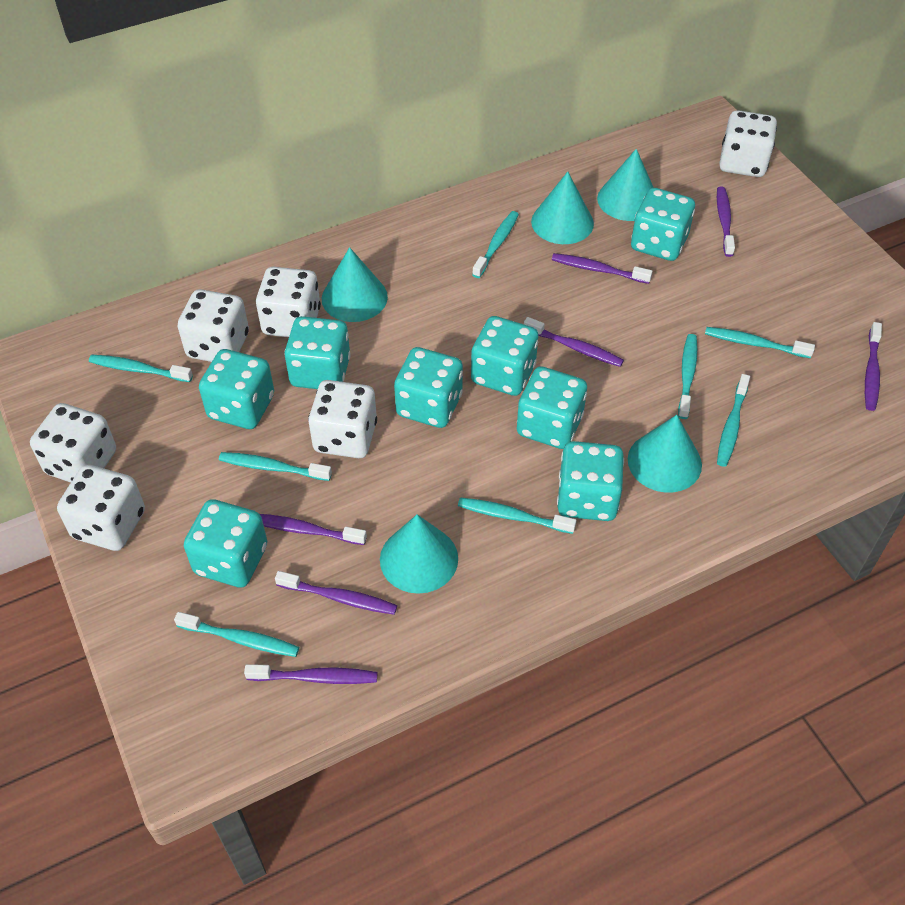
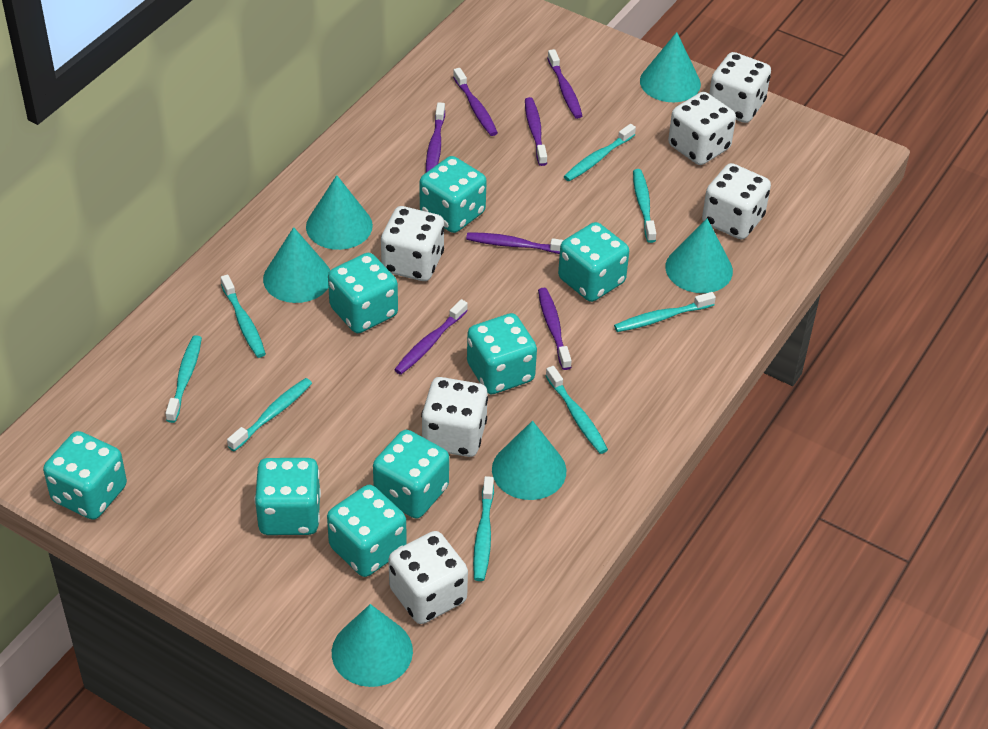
turquoise cone: [322,247,388,322] [380,514,458,594] [531,172,594,244] [597,149,654,221] [628,415,702,493] = 5 -> [263,227,330,303] [306,175,373,250] [332,604,413,687] [492,421,566,500] [640,32,701,102] [665,219,733,293] = 6

